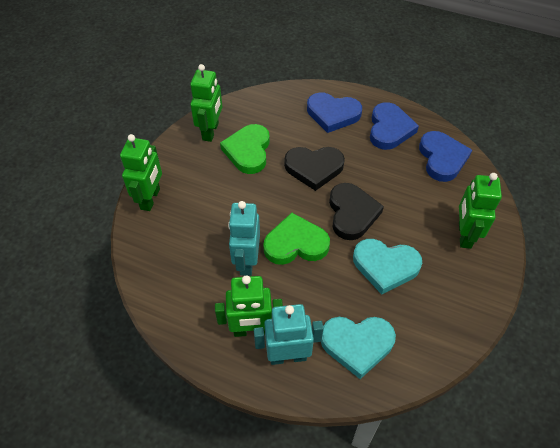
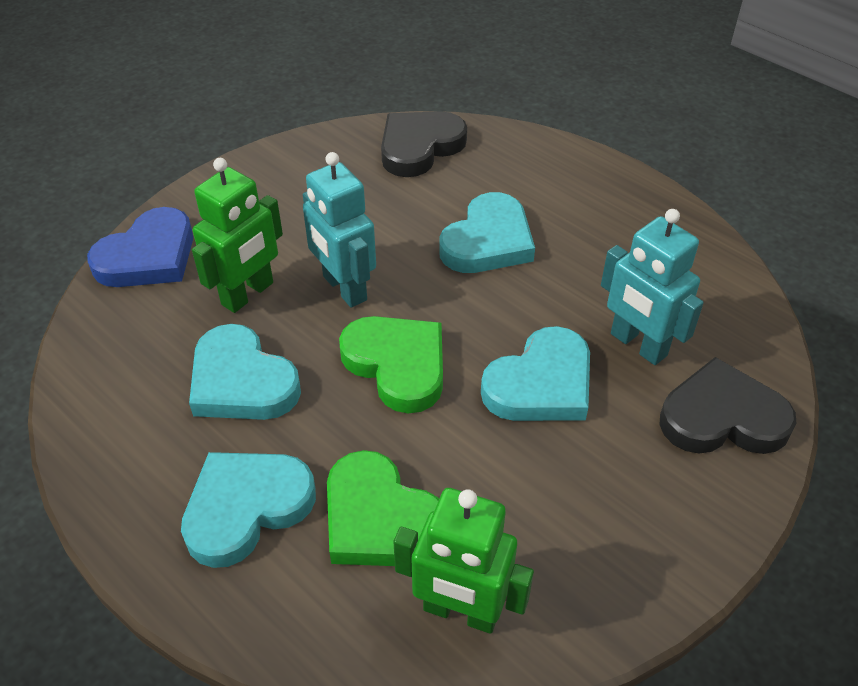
blue heart: [307,92,362,133] [370,102,419,150] [419,131,472,182] = 3 -> [87,207,193,287] = 1
green robot: [120,134,162,211] [190,64,222,142] [215,275,283,337] [459,173,502,249] = 4 -> [192,158,283,313] [393,488,534,634] = 2
turquoise heart: [321,317,396,379] [353,239,422,295] = 2 -> [181,452,316,568] [189,324,301,420] [439,192,535,273] [481,326,590,421] = 4

